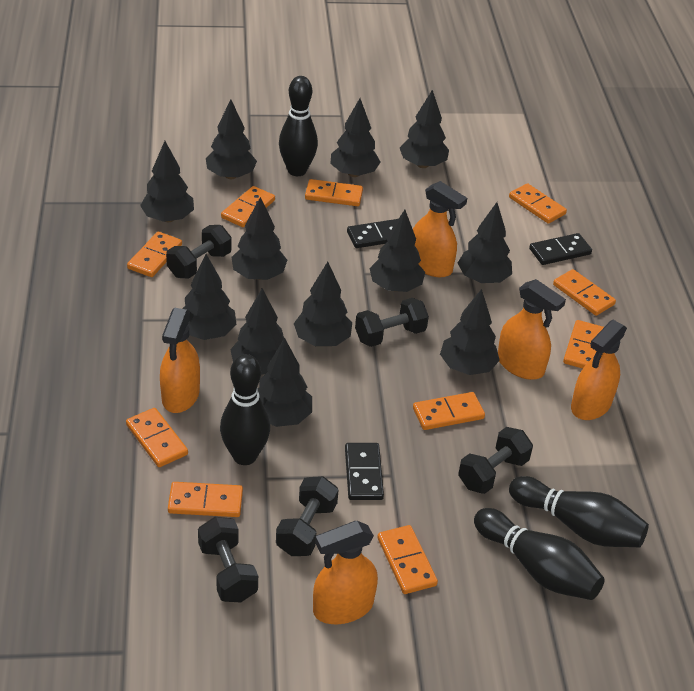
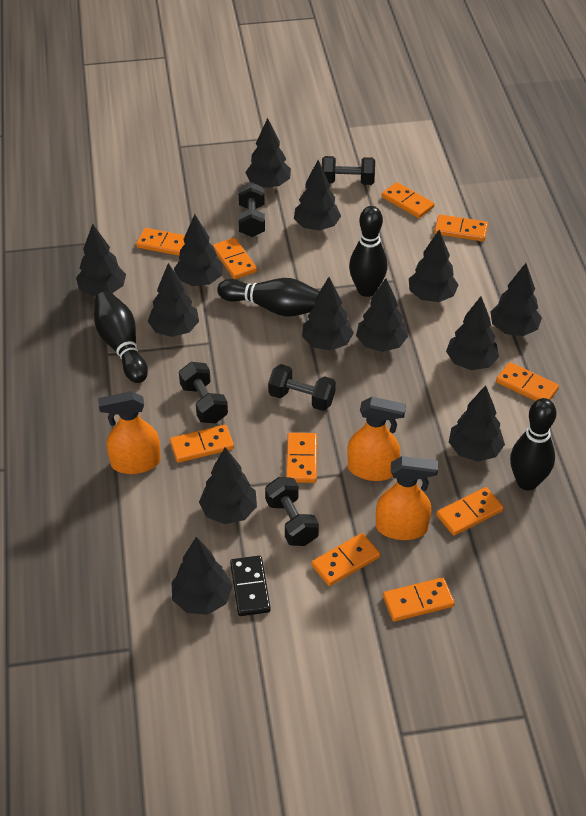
black domino: [345,443,384,500] [347,219,398,248] [529,233,592,265] = 3 -> [230,556,271,616] = 1
black tree: [140,141,194,222] [183,254,237,340] [206,99,257,179] [230,288,284,374] [231,197,287,280] [258,338,312,427] [294,262,352,346] [330,98,380,177] [369,210,425,292] [400,89,449,168] [440,289,500,375] [458,202,512,283] = 12 -> [76,224,126,296] [148,263,199,337] [171,537,232,615] [174,214,223,286] [199,447,257,524] [245,118,291,188] [294,160,341,231] [302,277,354,351] [356,278,408,352] [409,230,458,302] [446,296,499,370] [449,385,505,462] [490,263,542,336] = 13
orange spray bottle: [160,308,200,413] [313,521,378,624] [413,181,467,277] [498,279,566,380] [571,320,627,420] = 5 -> [98,391,161,474] [347,397,406,481] [376,456,438,540] = 3

